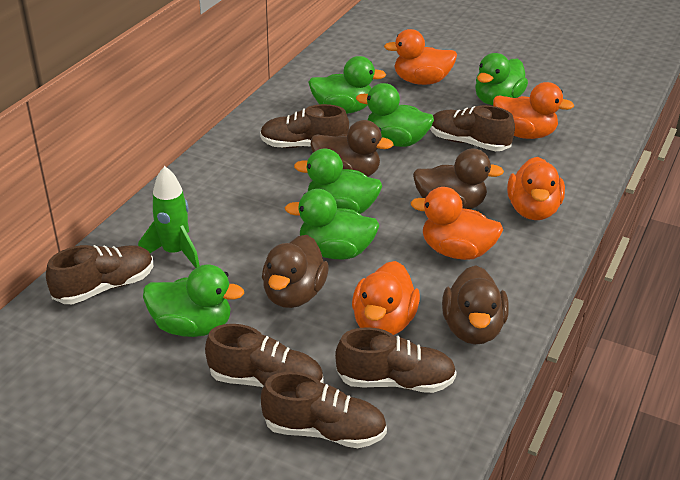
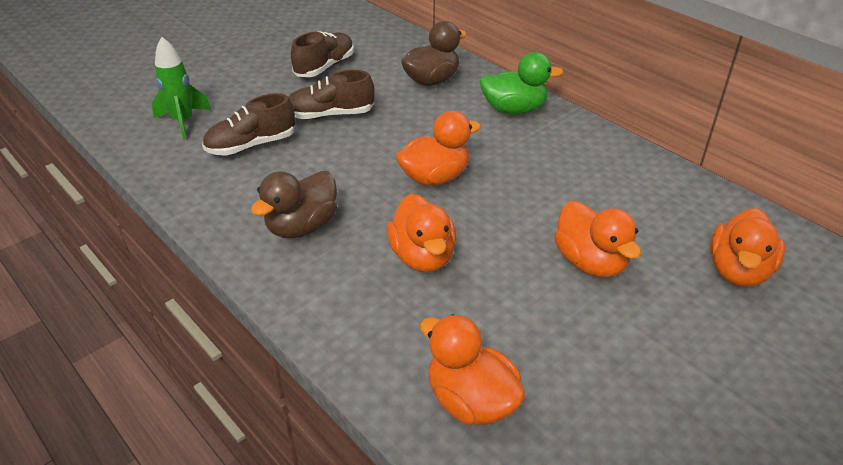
brown duck: [262,235,329,308] [311,120,393,177] [413,149,504,209] [442,266,509,345] = 4 -> [251,171,337,239] [401,21,467,86] = 2
brown shoe: [46,245,153,304] [205,324,324,387] [260,104,349,148] [261,372,387,448] [335,327,457,393] [430,105,515,151] = 6 -> [202,93,295,156] [288,70,375,119] [291,31,354,77] = 3
green duck: [143,264,244,337] [285,189,379,259] [294,149,382,214] [308,56,386,114] [356,83,434,147] [475,53,528,105] = 6 -> [480,52,564,115] = 1

